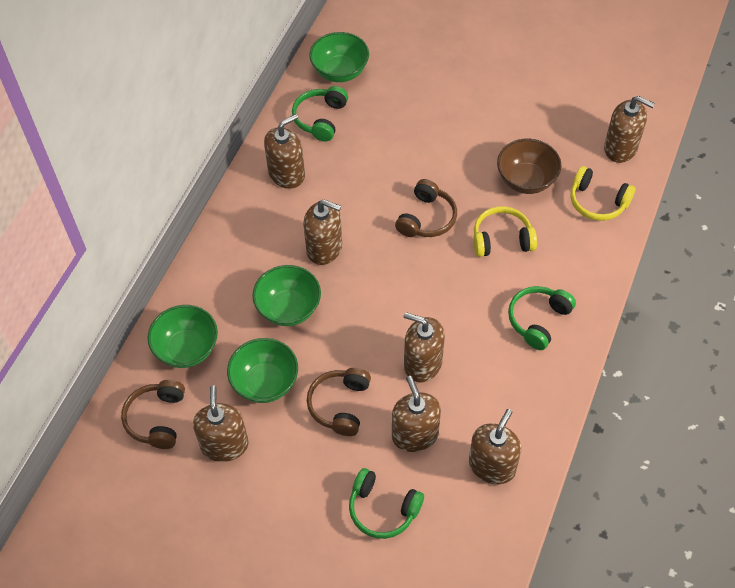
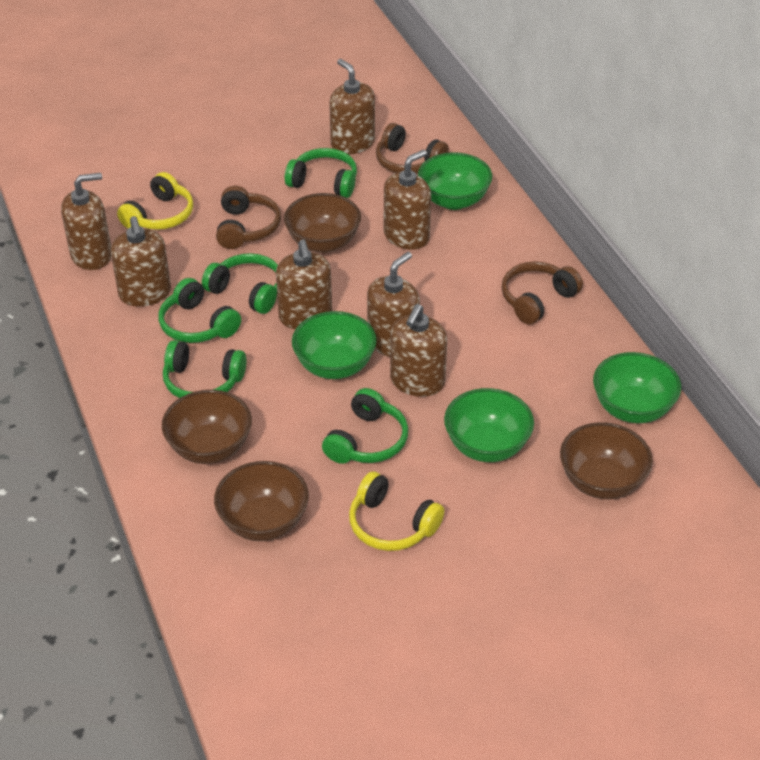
brown bowl: [497,139,562,194] = 1 -> [162,390,252,464] [214,461,309,541] [284,193,361,253] [560,422,653,499] = 4
green headphones: [292,86,348,142] [349,468,424,539] [508,286,576,350] = 3 -> [159,278,241,343] [163,340,246,398] [202,253,278,314] [285,148,357,198] [322,388,408,464] = 5

